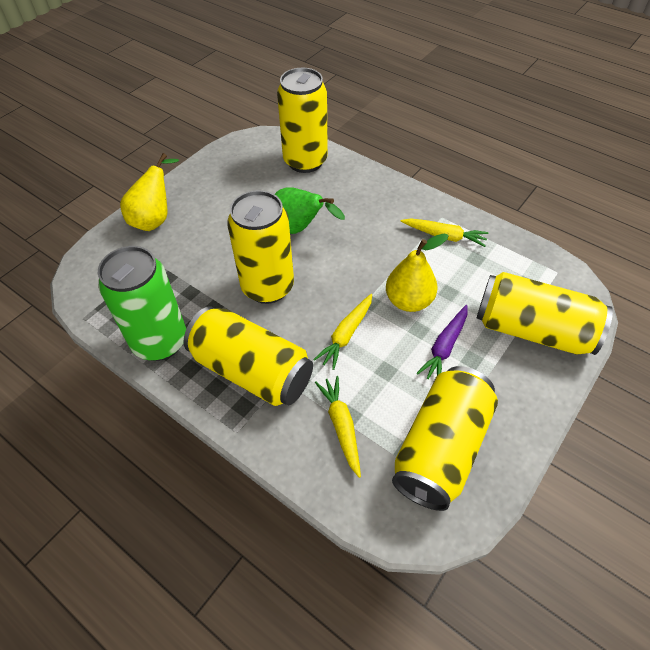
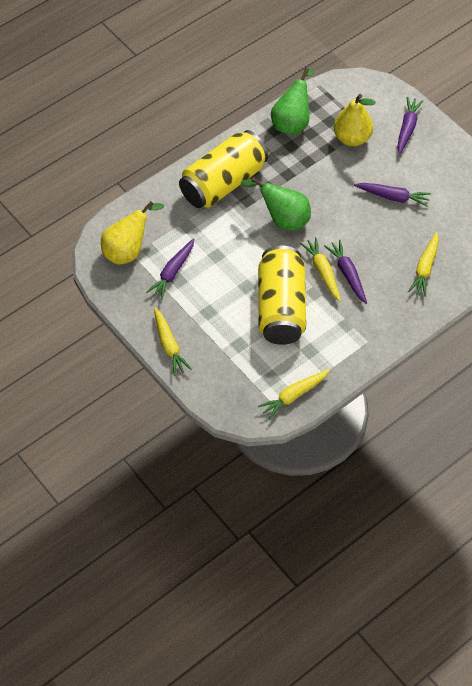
green can: [98,246,186,361] = 1 -> none = 0
green pear: [275,187,345,234] = 1 -> [241,178,311,231] [271,68,314,135] = 2
purple carrot: [416,305,467,379] = 1 -> [146,238,194,300] [324,240,367,304] [354,183,431,207] [397,97,423,155] = 4
yellow can: [183,306,313,406] [227,190,294,304] [277,68,328,173] [392,366,498,511] [477,272,613,355] = 5 -> [179,130,268,208] [258,246,306,345] = 2
yellow carrot: [313,294,372,370] [315,376,361,478] [400,219,489,247] = 3 -> [154,307,192,376] [258,369,330,420] [300,237,341,302] [408,232,439,297] = 4

